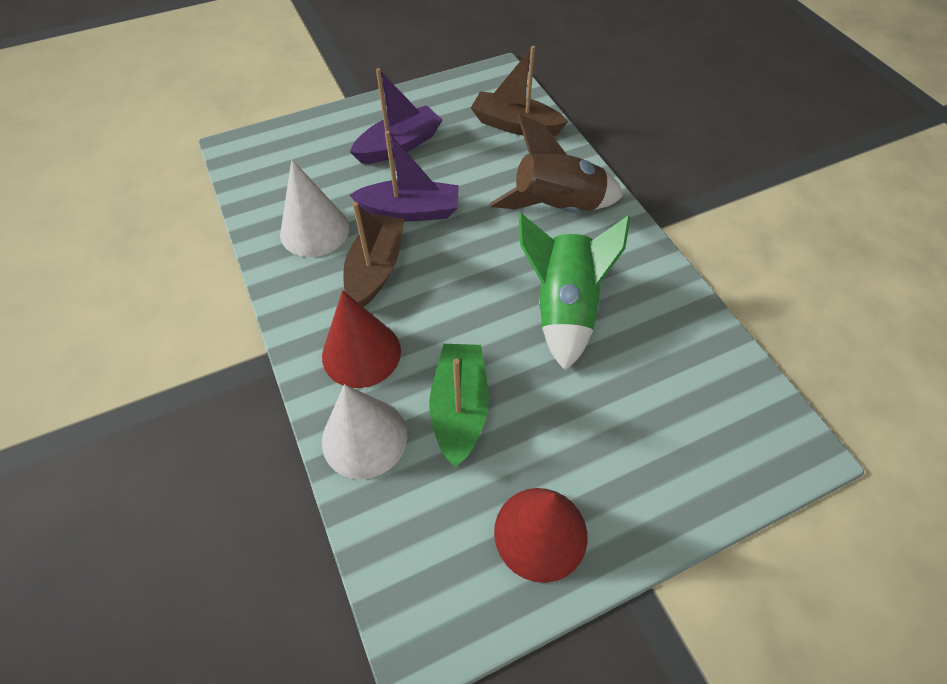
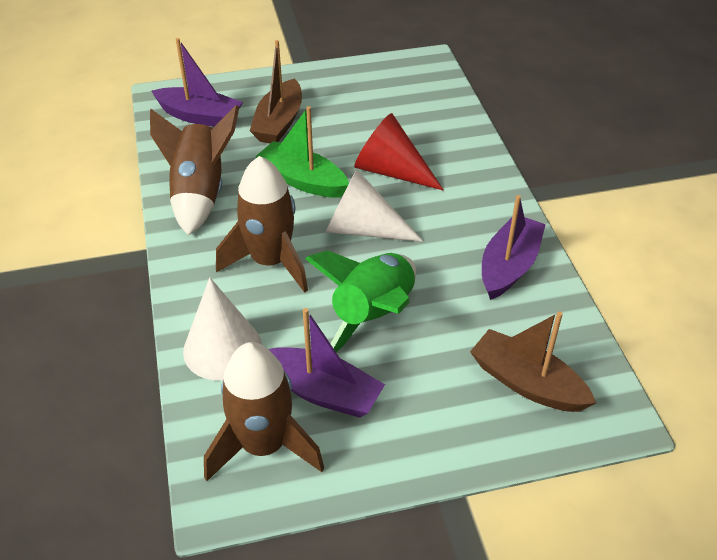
brown rocket: [489,114,624,213] = 1 -> [150,105,239,236] [204,342,324,481] [216,156,308,293] = 3
purple boat: [350,68,442,164] [350,131,459,221] = 2 -> [151,38,243,127] [268,308,385,418] [482,195,546,300] = 3
red cone: [322,290,401,388] [494,488,587,583] = 2 -> [354,113,444,191] = 1

